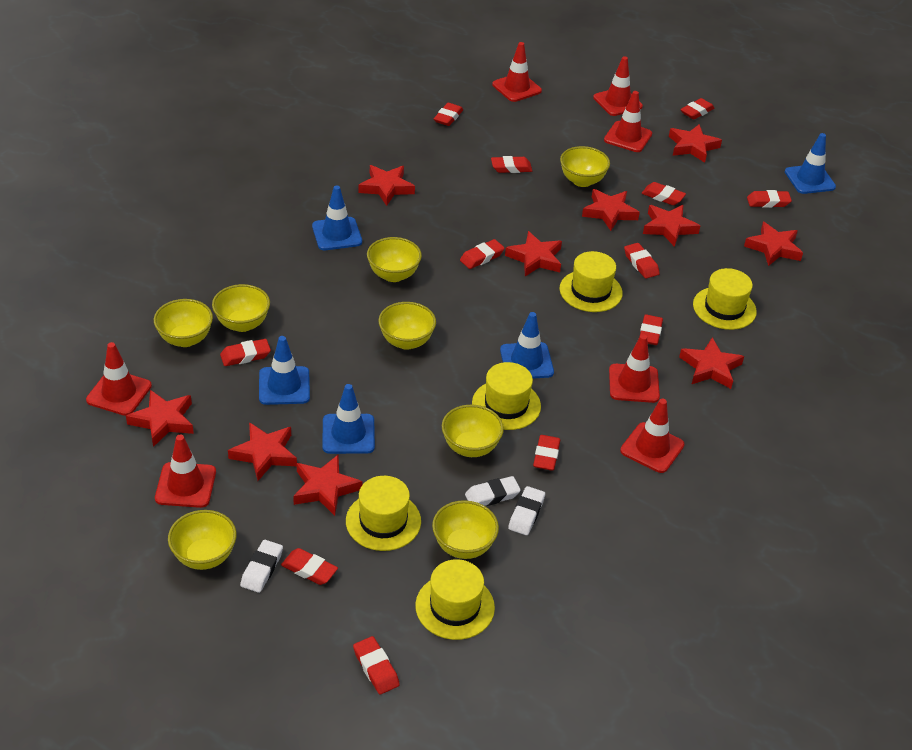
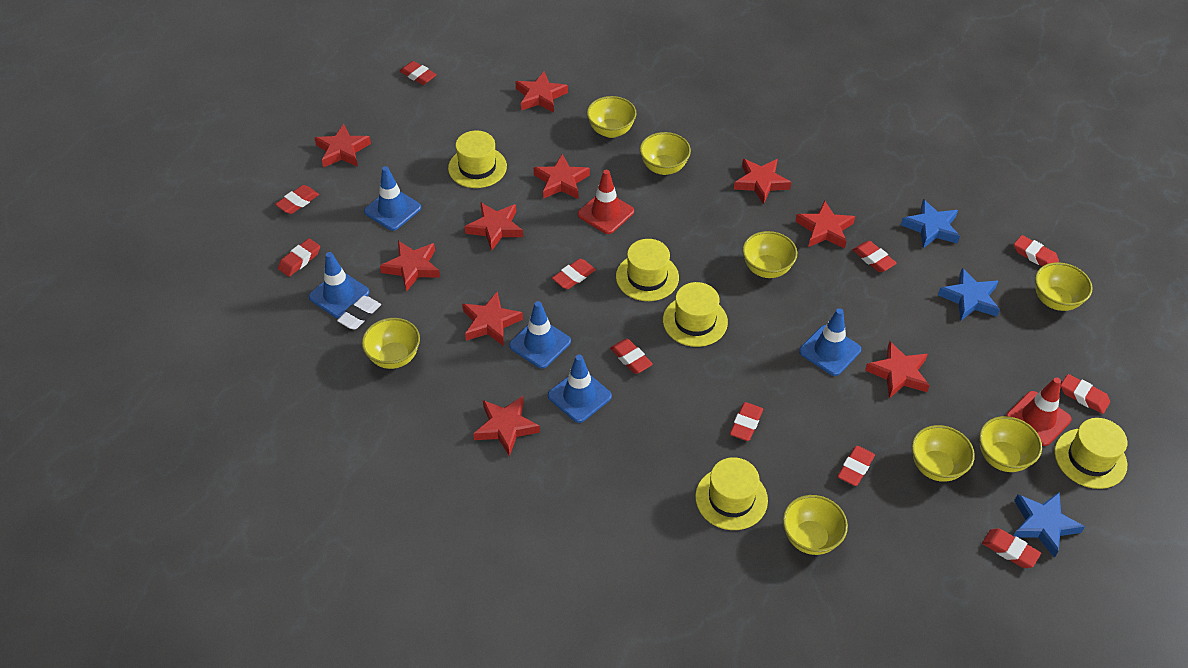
blue star: none = 0 -> [901,199,960,248] [938,268,1000,321] [1013,492,1085,558] = 3
red eraser: [220,339,271,366] [281,548,338,585] [353,636,400,694] [434,103,463,126] [460,239,505,269] [491,156,532,173] [533,435,561,471] [624,243,660,279] [639,314,663,345] [642,182,686,205] [680,98,714,119] [747,190,792,208] = 12 -> [275,185,319,214] [278,238,320,277] [400,61,437,85] [552,259,596,289] [610,339,653,374] [730,402,763,441] [837,446,875,486] [853,241,897,272] [982,529,1041,568] [1014,235,1059,266] [1061,374,1110,414] = 11
red traffic cone: [86,342,152,416] [155,435,216,508] [492,42,542,102] [593,56,643,116] [604,91,652,152] [609,334,660,403] [620,399,685,473] = 7 -> [578,170,634,234] [1006,377,1072,446] = 2
white eraser: [240,540,283,593] [465,476,521,506] [508,486,545,535] = 3 -> [337,296,381,329] = 1

